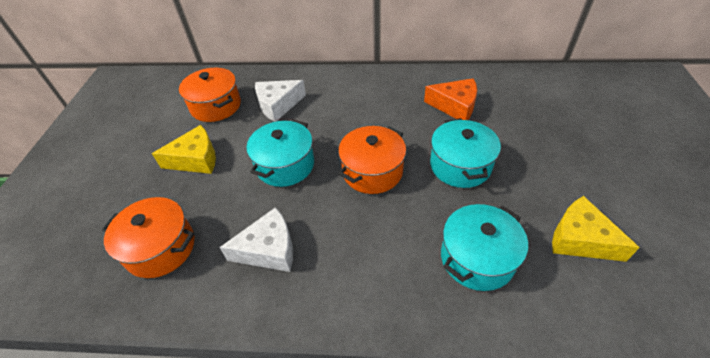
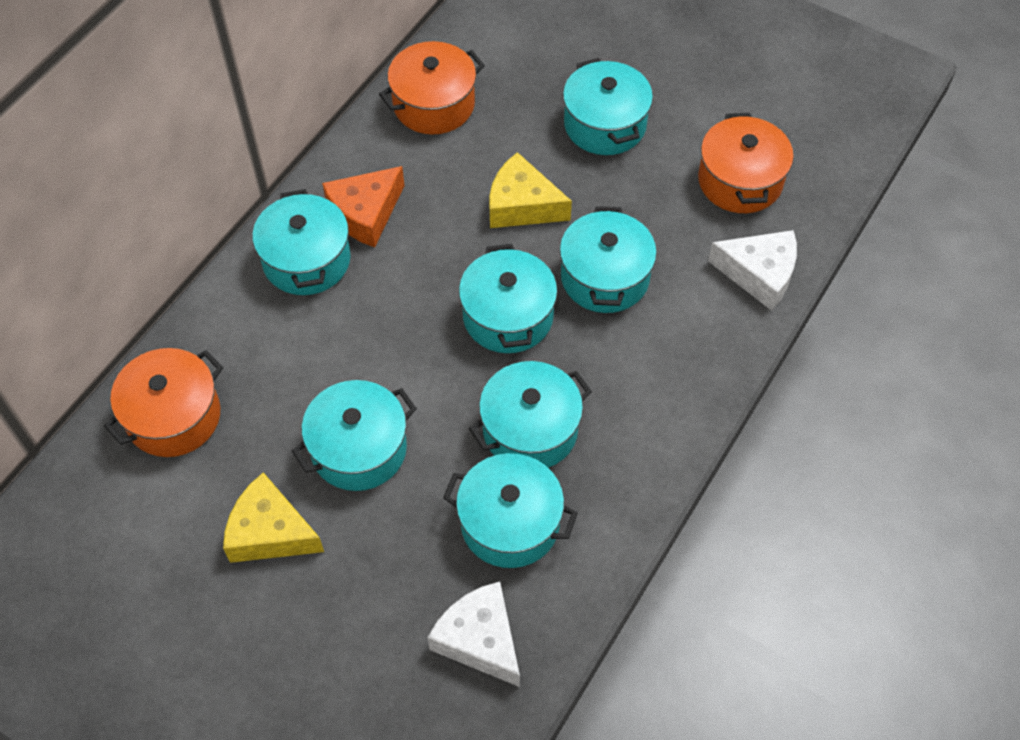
turquoise pot: [247,119,314,187] [430,118,501,188] [441,204,528,291] = 3 -> [252,189,351,295] [292,380,417,491] [443,453,578,568] [459,244,558,353] [469,361,592,468] [560,206,657,313] [563,58,653,155] = 7

